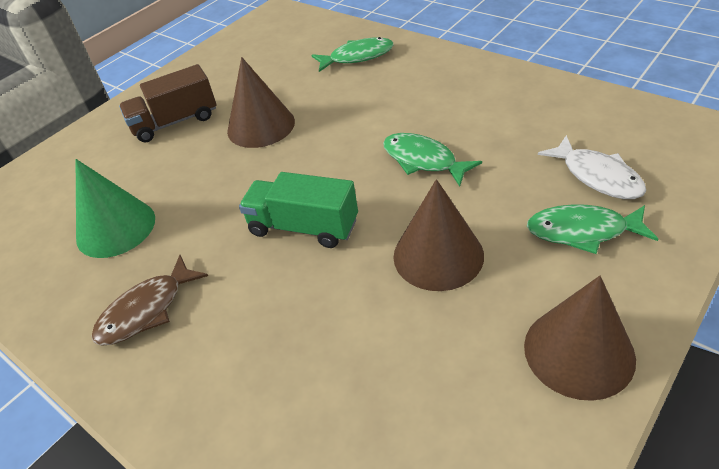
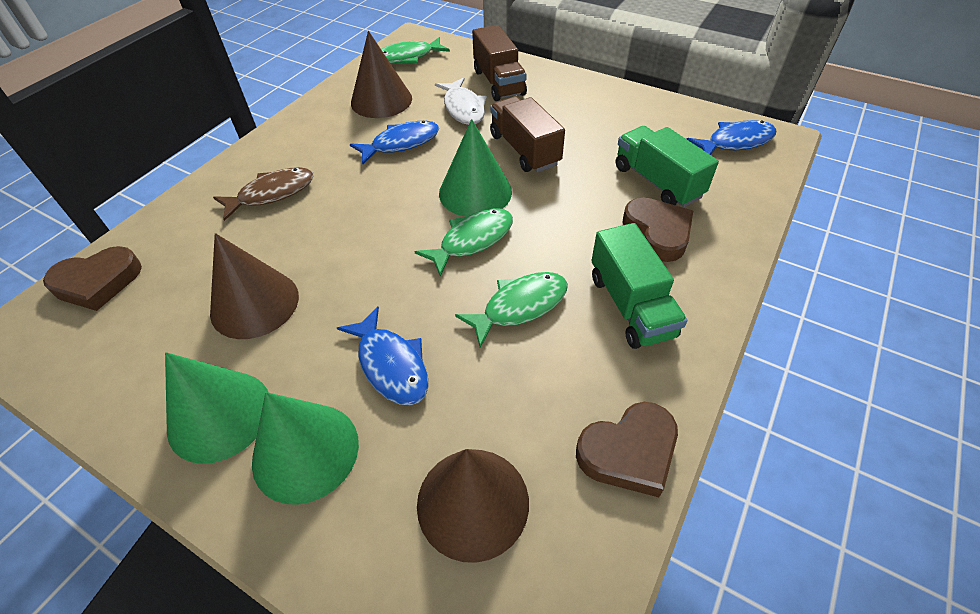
blue fish: none = 0 -> [337,306,429,405] [350,121,439,164] [687,120,776,155] = 3
brown heart: none = 0 -> [43,246,142,311] [576,402,678,497] [623,198,693,262] = 3
brown truck: [119,64,216,143] = 1 -> [472,25,527,101] [490,96,565,172] = 2
green cone: [76,159,155,258] = 1 -> [165,352,269,464] [252,392,359,505] [439,119,512,217] = 3
green truck: [239,172,358,248] = 1 -> [592,223,687,349] [616,126,719,207] = 2

